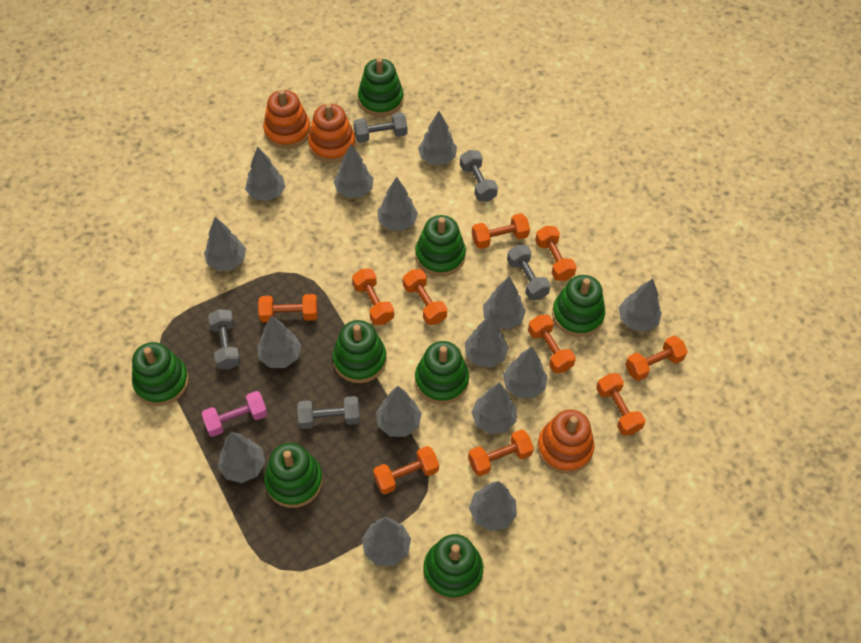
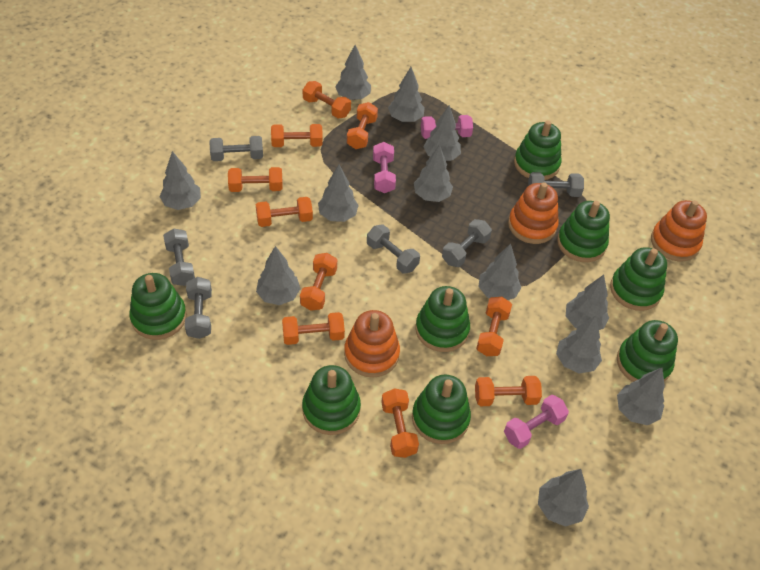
grey dumbbell: [208,309,241,370] [297,396,360,429] [354,112,407,143] [460,150,498,202] [507,245,551,300] = 5 -> [163,229,195,286] [185,277,212,339] [209,136,263,161] [367,225,420,274] [442,219,492,267] [528,172,584,197] = 6
grey tree: [204,217,246,271] [218,432,265,483] [245,146,285,201] [257,316,301,368] [334,144,373,198] [362,517,411,566] [376,386,422,437] [378,177,418,231] [418,111,457,165] [465,315,508,368] [469,481,517,531] [471,382,516,434] [483,277,526,330] [503,347,547,398] [619,279,662,332] = 15 -> [159,151,201,210] [256,246,301,305] [318,165,359,222] [335,45,371,100] [388,67,425,122] [414,145,453,202] [423,105,461,161] [478,244,521,300] [538,469,589,527] [556,316,602,373] [566,275,609,330] [617,368,665,425] = 12
pink dumbbell: [201,391,268,437] = 1 -> [373,142,396,193] [421,115,473,139] [504,395,569,449] = 3

